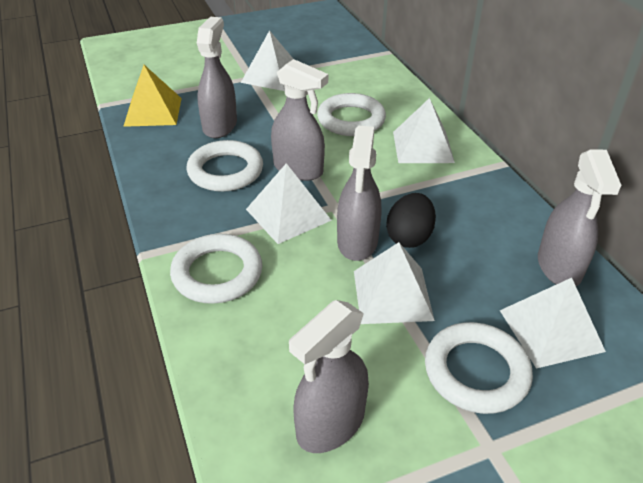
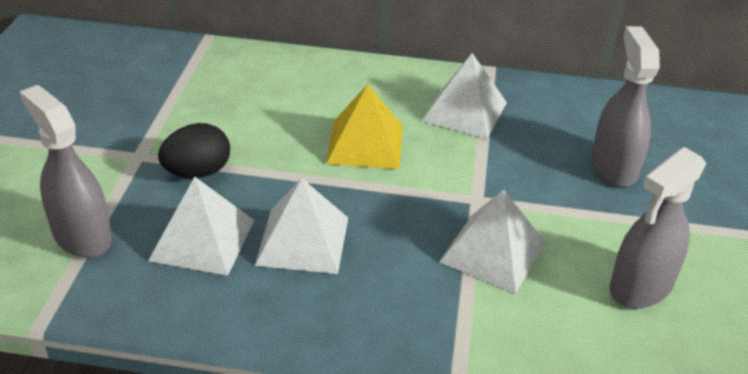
grey spray bottle: [197,17,237,138] [271,59,328,181] [289,300,369,453] [337,126,381,261] [538,149,621,286] = 5 -> [19,85,112,258] [591,26,660,187] [610,147,707,309] = 3
white pyramid: [241,30,293,91] [246,163,332,244] [354,242,435,324] [393,98,455,163] [500,278,606,369] = 5 -> [148,177,254,276] [255,178,348,274] [422,53,507,139] [439,189,546,293] = 4
white ring: [170,234,262,304] [186,140,263,192] [317,93,386,136] [425,322,533,414] = 4 -> none = 0

